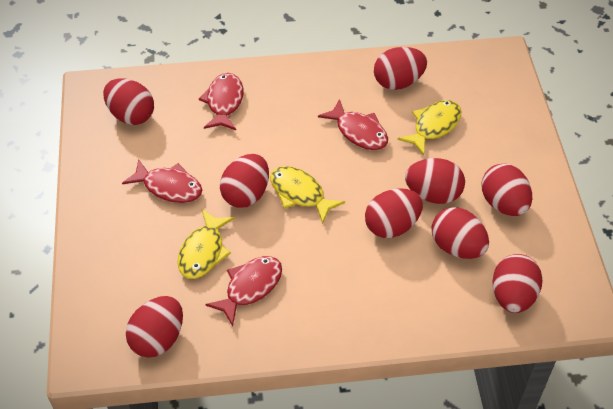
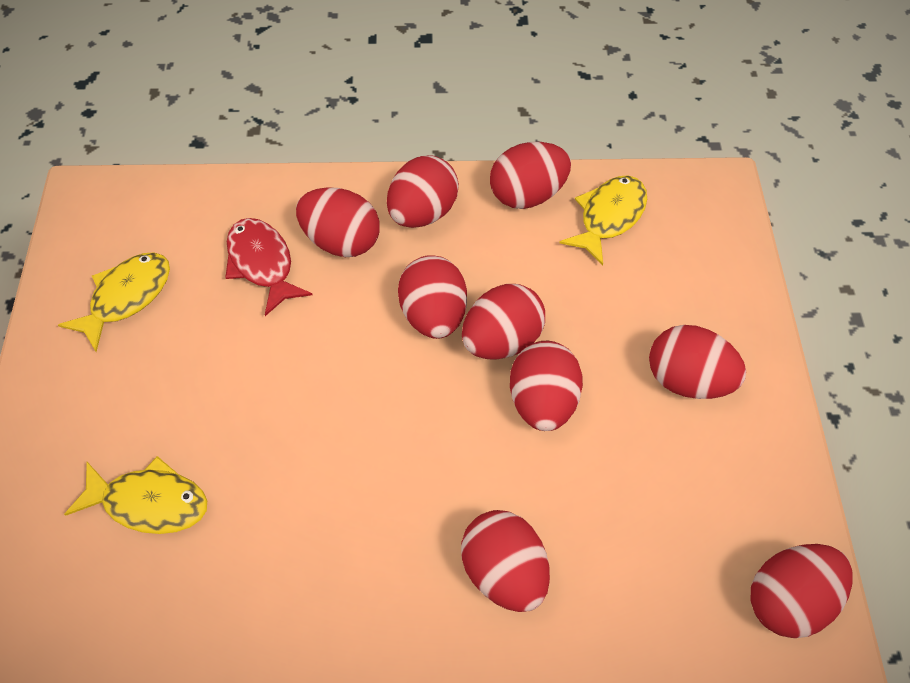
red fish: [122,159,202,203] [199,73,243,130] [205,256,282,326] [318,99,388,150] = 4 -> [225,218,313,316] = 1

